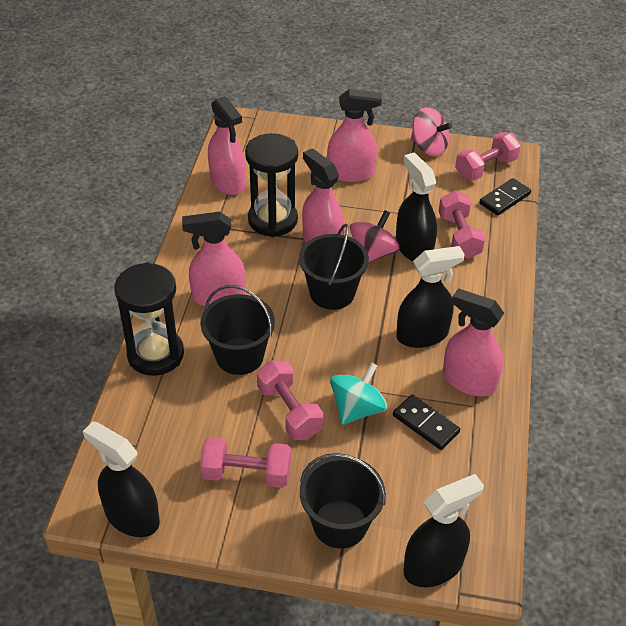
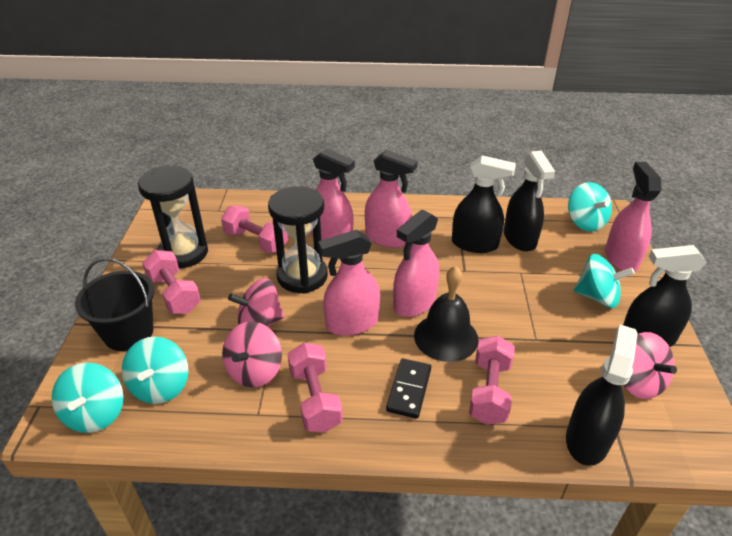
black bell: none = 0 -> [414,266,478,362] = 1
black bucket: [200,285,275,375] [299,223,369,310] [300,453,386,548] = 3 -> [75,258,154,351] = 1
black domino: [393,395,460,450] [479,178,531,216] = 2 -> [386,359,431,419] = 1
pink spinning top: [350,210,400,263] [411,107,452,156] = 2 -> [222,322,282,387] [228,278,284,327] [624,332,677,399] = 3
turquoise spinning top: [330,362,387,425] = 1 -> [52,362,123,433] [122,336,188,404] [568,182,612,232] [574,254,635,308] = 4

